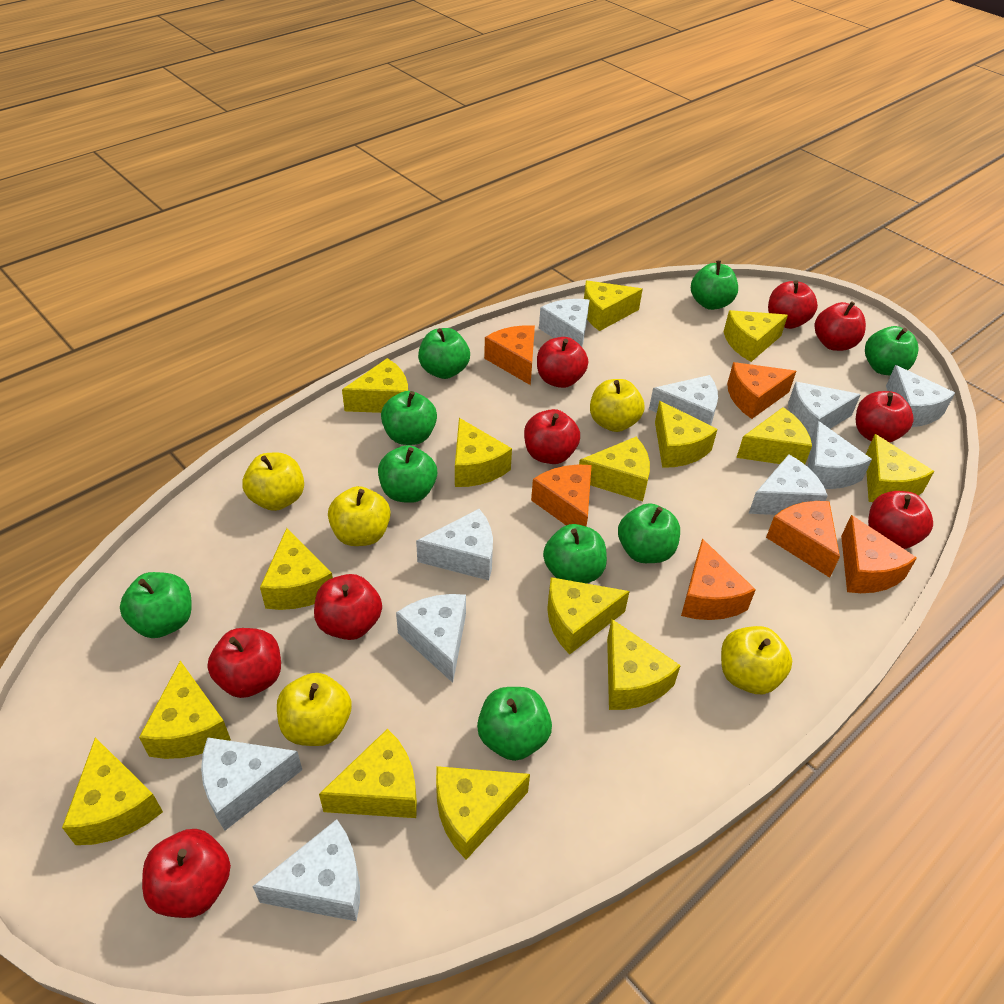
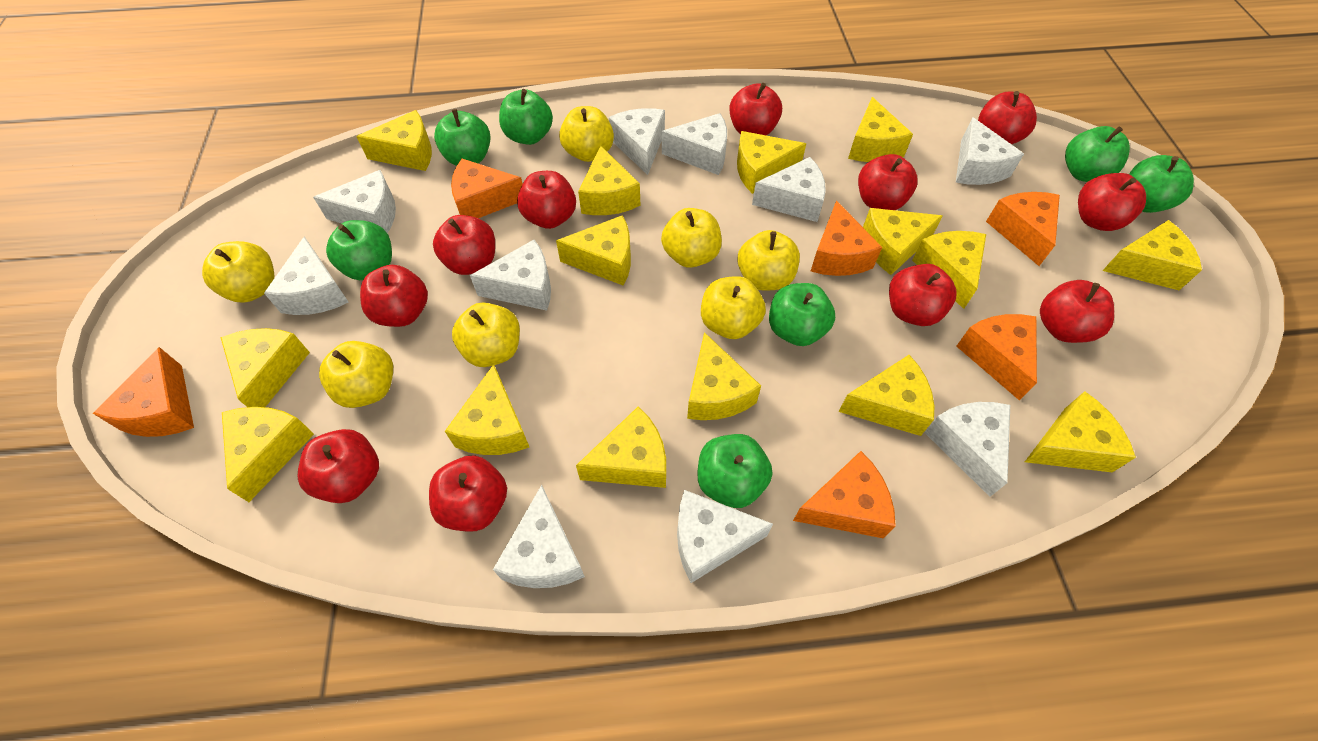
green apple: [120,572,192,638] [378,445,437,503] [381,391,437,445] [418,328,470,379] [477,687,552,761] [543,524,607,584] [618,503,680,563] [691,260,738,310] [865,326,918,376] = 9 -> [326,220,392,280] [434,109,490,166] [499,89,553,145] [697,434,772,508] [769,283,835,346] [1065,126,1130,182] [1129,155,1194,213] = 7
red apple: [142,829,231,918] [207,628,281,698] [314,574,382,640] [524,409,580,464] [537,337,588,388] [768,280,818,329] [814,301,866,351] [856,391,914,443] [868,491,933,549] = 9 -> [298,429,379,503] [360,265,428,327] [429,456,507,532] [433,215,495,275] [517,171,576,229] [729,83,782,135] [858,154,918,210] [889,264,956,326] [978,91,1037,144] [1040,280,1114,343] [1078,173,1146,231] = 11
yellow apple: [242,453,304,511] [277,673,352,746] [328,486,391,546] [590,379,645,432] [721,626,792,694] = 5 -> [202,241,274,303] [319,341,393,408] [452,303,520,367] [559,106,614,162] [661,208,722,268] [701,276,766,339] [738,230,800,291] = 7

